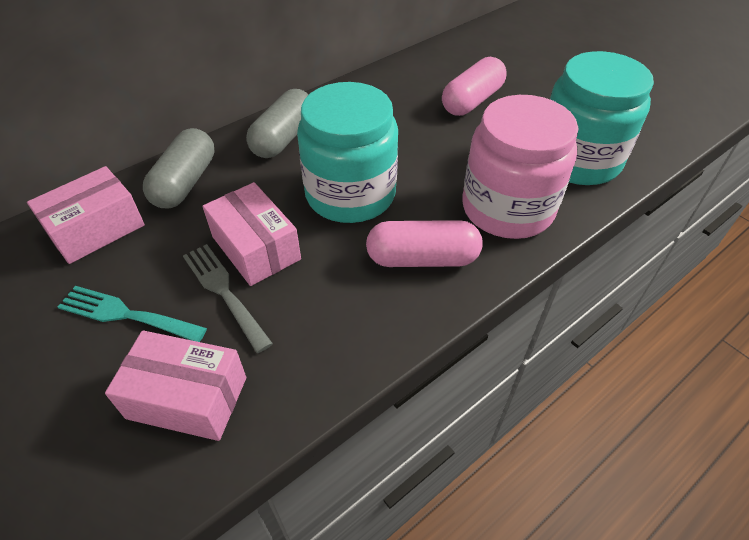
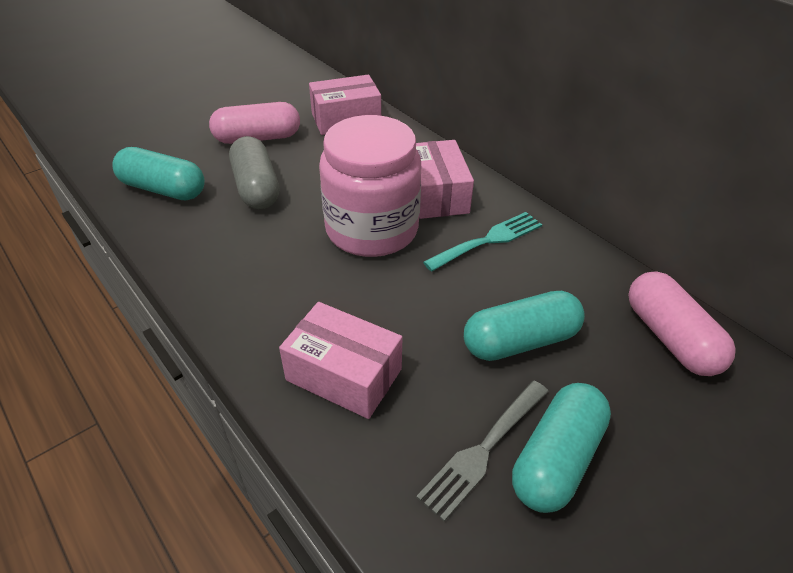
grey capsule: [143,128,214,209] [246,89,309,158] = 2 -> [229,136,279,209] = 1
turquoise capsule: none = 0 -> [112,147,205,201] [464,291,585,361] [512,383,611,513] = 3
turquoise jar: [297,82,398,223] [550,51,654,185] = 2 -> none = 0

